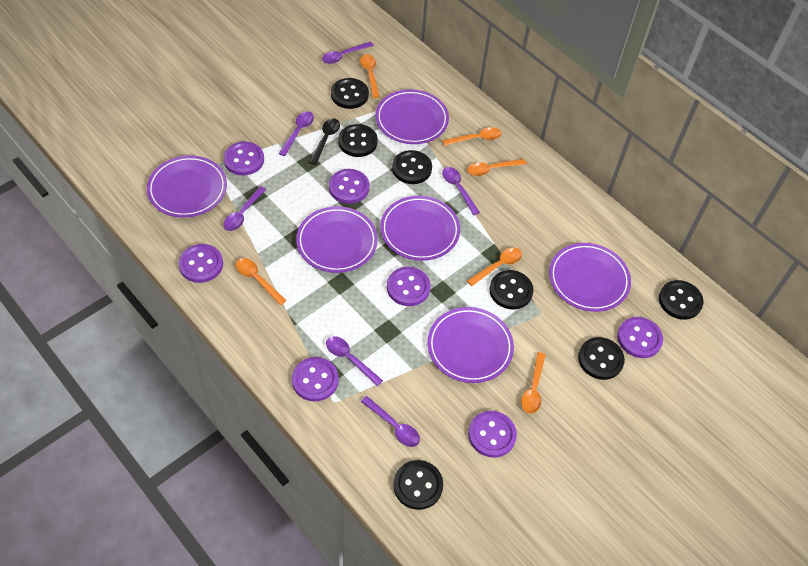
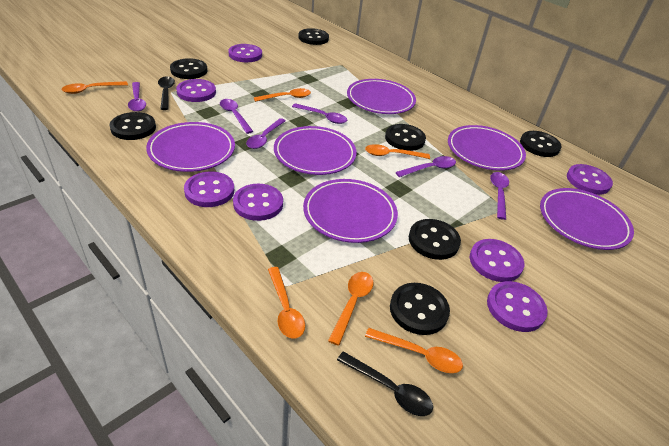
black spoon: [309,118,340,165] = 1 -> [158,76,175,110] [337,351,433,416] = 2

